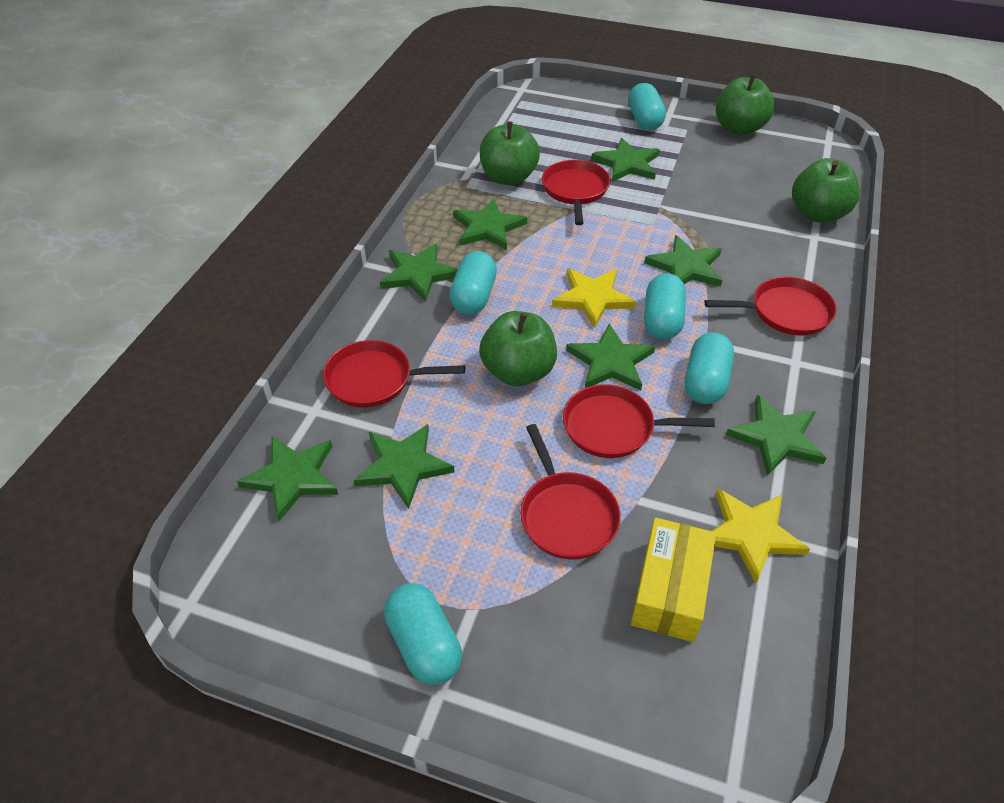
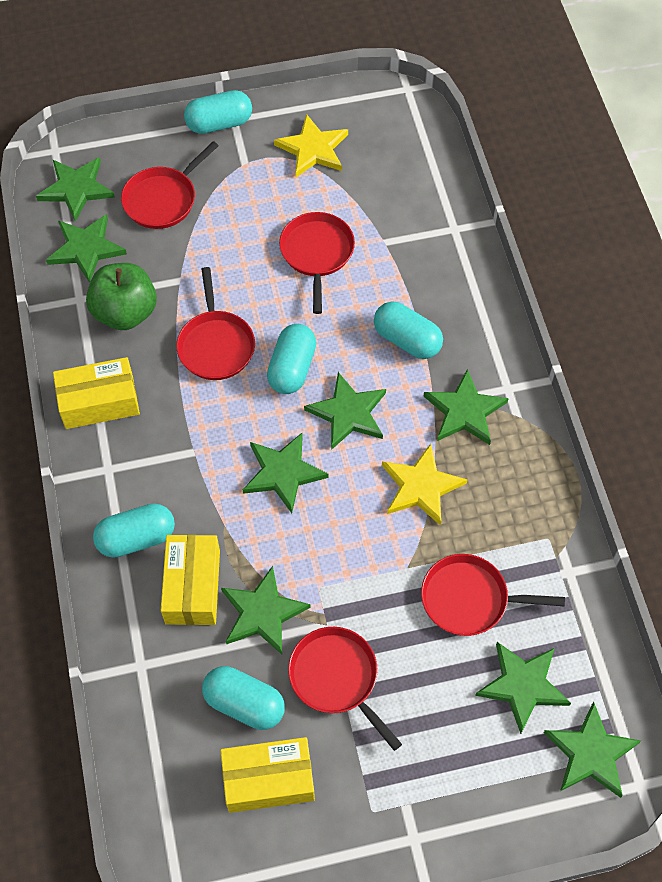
green apple: [479,311,557,386] [480,121,540,185] [716,74,774,135] [792,158,860,222] = 4 -> [86,263,157,330] = 1
yellow box: [631,518,716,642] = 1 -> [53,357,140,429] [161,535,220,625] [220,737,315,813] = 3

